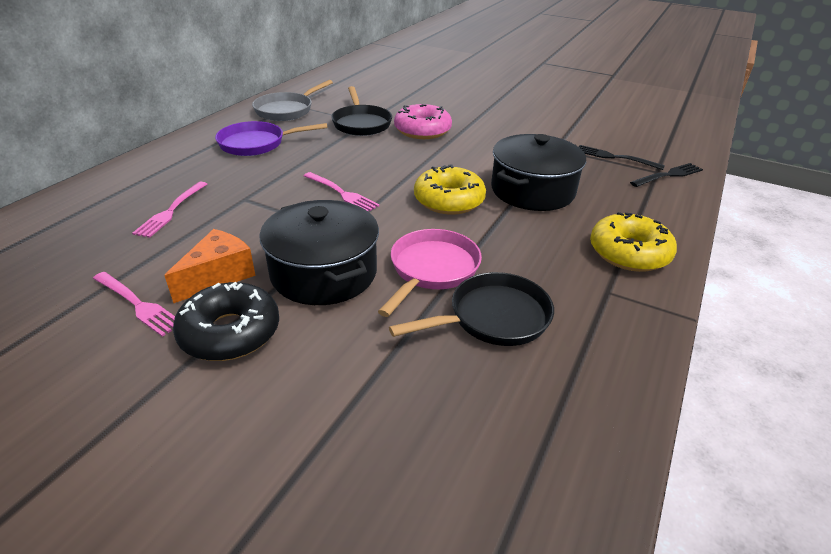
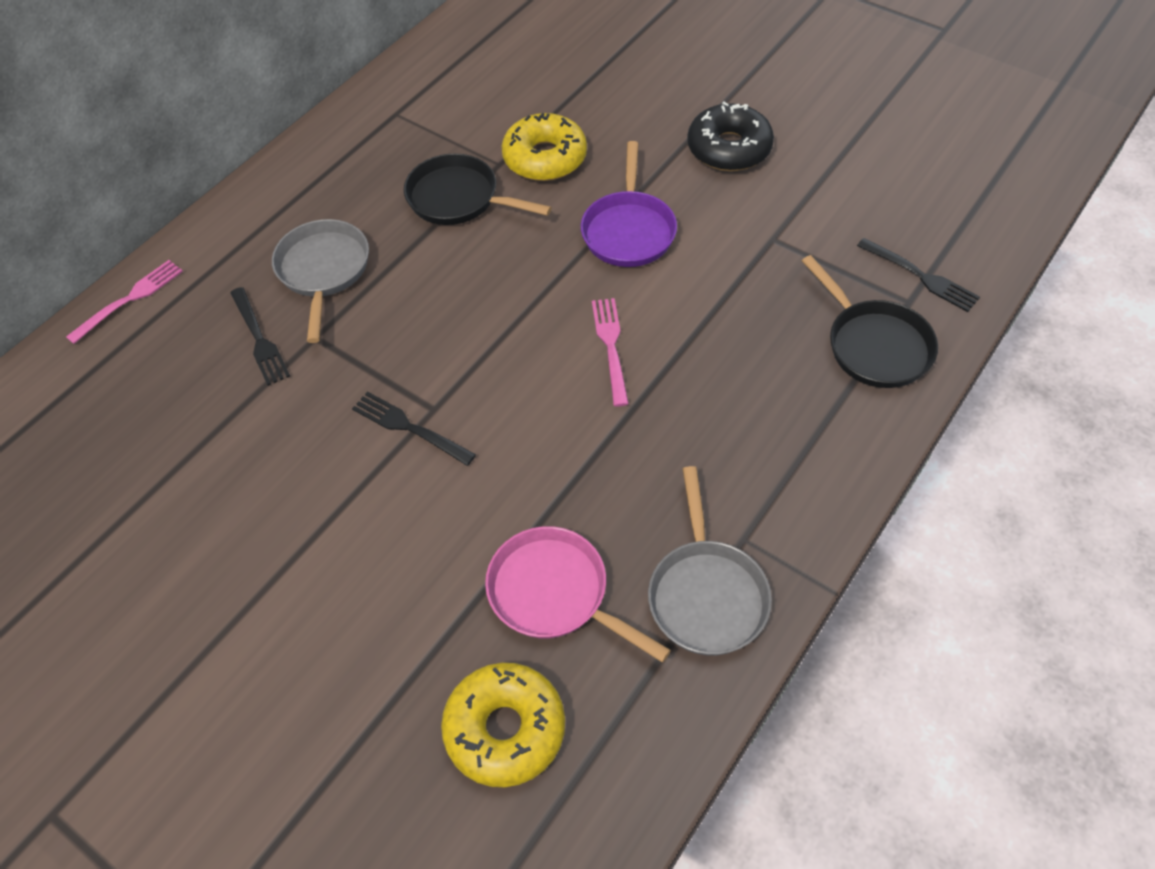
black fork: [579,145,665,170] [630,163,703,187] = 2 -> [230,287,290,386] [352,392,476,466] [857,238,980,312] = 3
black pot: [260,200,379,305] [491,134,586,211] = 2 -> none = 0
grey pan: [252,80,333,121] = 1 -> [272,219,369,343] [648,466,772,655] = 2
orange cheese: [164,229,256,303] = 1 -> none = 0
pink donut: [394,104,452,139] = 1 -> none = 0
pink fork: [93,272,175,337] [132,182,207,238] [304,172,379,212] = 3 -> [66,260,183,344] [592,298,629,406] = 2

